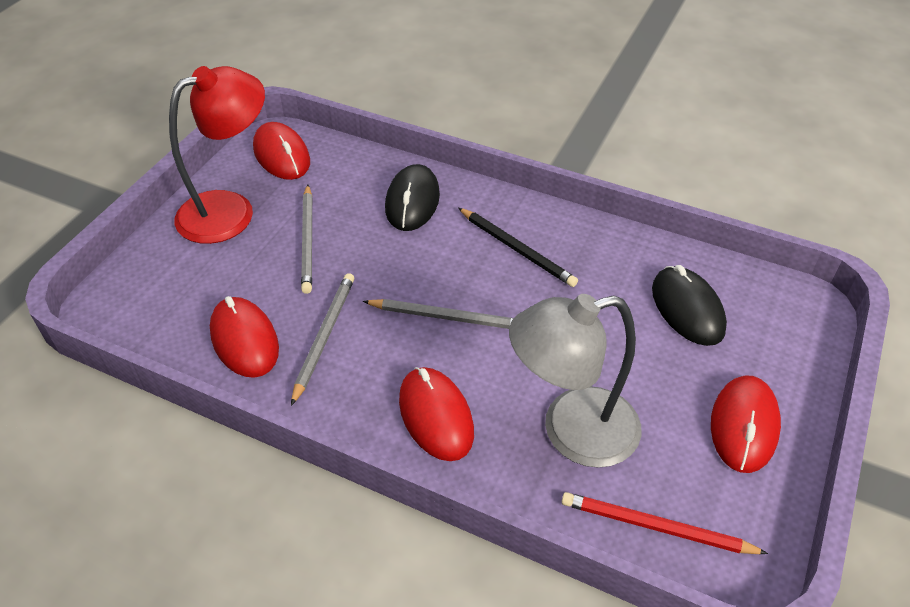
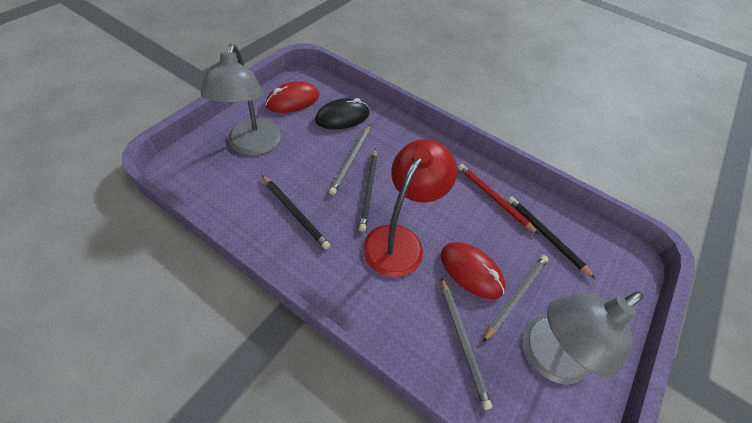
black mouse: [385,164,440,231] [652,265,727,346] = 2 -> [315,98,370,130] = 1
black pencil: [458,208,578,287] = 1 -> [262,175,330,249] [359,148,377,232] [508,196,596,279] = 3
grey lamp: [509,294,641,468] = 1 -> [201,44,281,155] [523,291,643,385] = 2
red mouse: [210,296,279,378] [253,122,310,180] [399,367,474,461] [711,375,781,473] = 4 -> [266,81,319,113] [441,242,506,299] = 2

